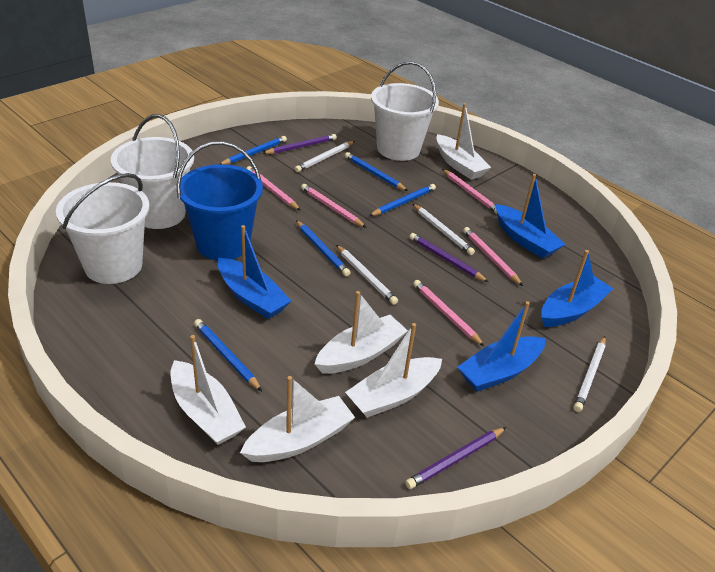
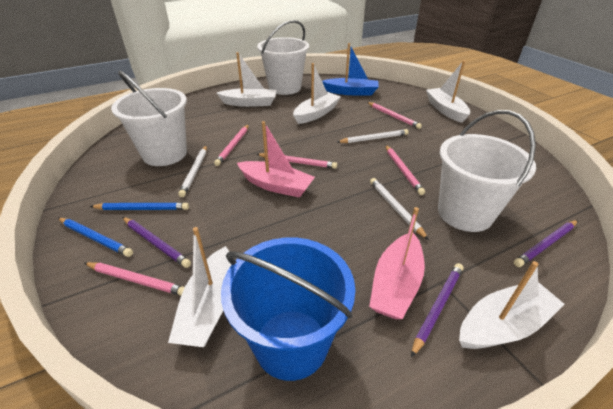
blue boat: [218,225,291,319] [457,301,545,392] [496,174,566,259] [541,250,613,327] = 4 -> [322,43,379,96] = 1
blue pencil: [194,319,262,391] [220,136,287,165] [296,220,351,276] [345,152,408,191] [369,184,436,216] = 5 -> [58,218,133,257] [90,202,189,210] = 2
pink boat: none = 0 -> [237,121,315,198] [369,207,425,319] = 2
white pencil: [295,141,355,172] [336,245,398,305] [413,204,475,255] [574,336,606,412] = 4 -> [178,145,207,197] [337,129,409,143] [370,178,429,240] = 3

